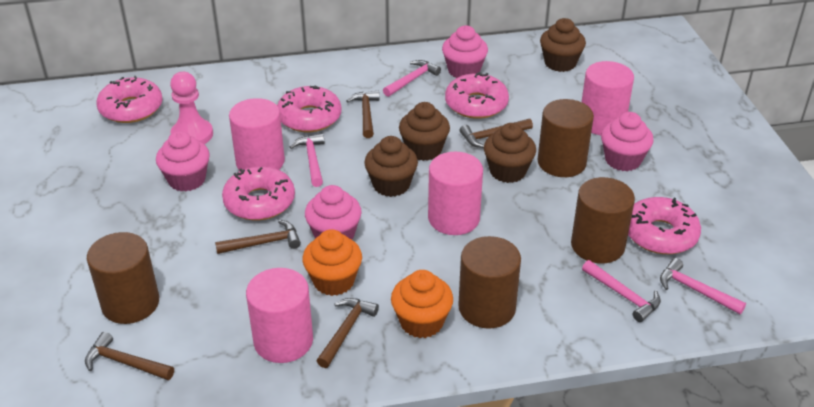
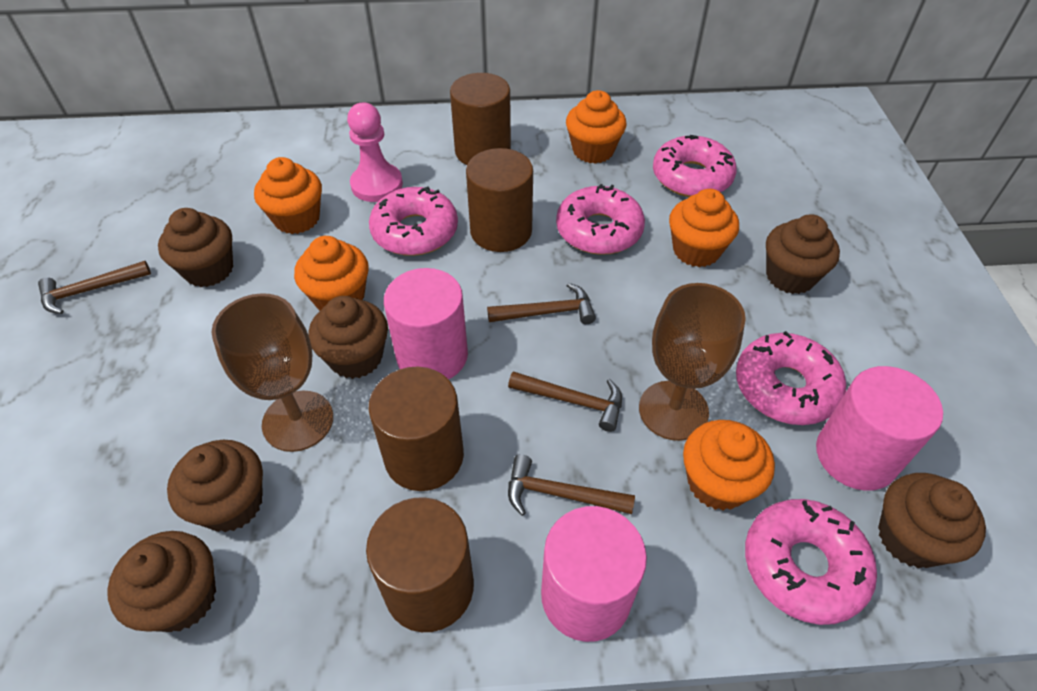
brown cupcake: [364,136,418,197] [399,102,450,161] [484,123,536,183] [540,18,586,72] = 4 -> [107,531,216,632] [158,208,233,287] [167,440,263,532] [308,296,388,379] [766,214,840,294] [878,473,986,568] = 6
brown goblet: none = 0 -> [212,293,333,452] [639,283,746,441] = 2
brown hammer: [85,332,174,380] [215,220,301,254] [317,298,379,368] [346,91,379,138] [460,119,533,148] = 5 -> [38,261,151,314] [487,283,596,324] [508,371,622,432] [508,455,635,516] = 4
orange cupcake: [302,229,362,296] [391,270,453,338] = 2 -> [254,157,322,234] [294,236,369,311] [566,90,626,164] [669,189,739,267] [683,420,775,510] = 5
pink cupcake: [156,131,210,192] [305,185,362,239] [442,26,488,78] [601,112,653,171] = 4 -> none = 0
pink cylinder: [229,98,285,170] [246,268,313,363] [428,152,483,235] [582,61,634,135] = 4 -> [384,268,468,379] [541,506,647,642] [816,366,943,491] = 3
pink hammer: [290,134,324,187] [383,60,441,97] [582,260,661,322] [660,258,746,314] = 4 -> none = 0

